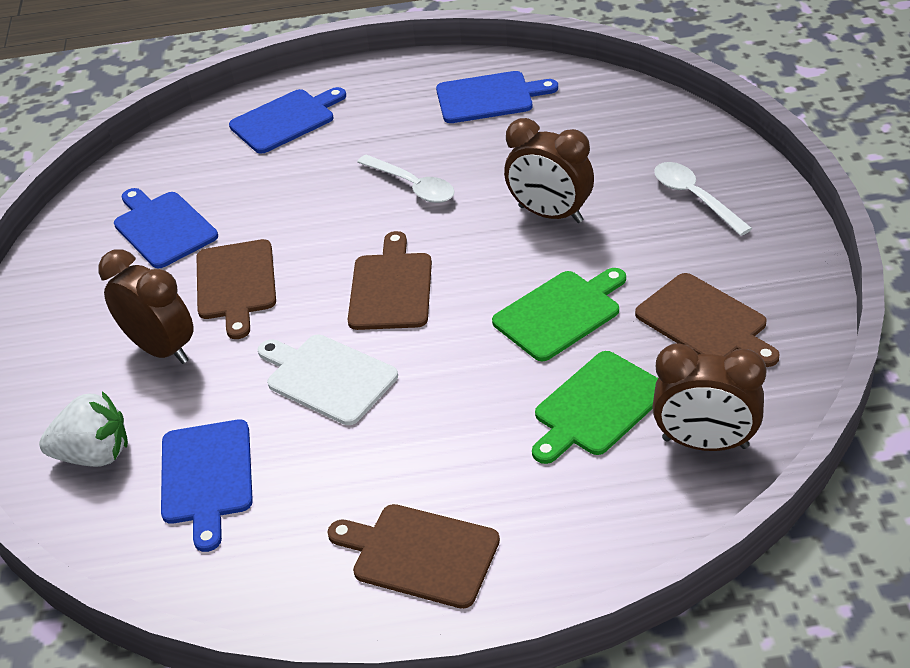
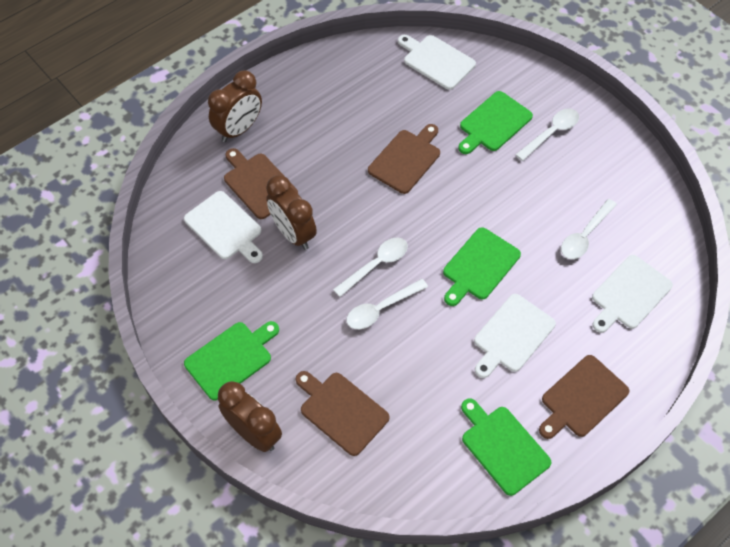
blue cutting board: [114,188,218,268] [161,419,253,552] [229,87,346,153] [436,71,558,123] = 4 -> none = 0
green cutting board: [492,268,626,361] [532,351,658,464] = 2 -> [184,321,279,401] [443,227,521,306] [458,91,533,154] [461,398,552,496] = 4
white cutting board: [258,335,398,425] = 1 -> [184,191,263,263] [398,35,476,90] [474,294,556,378] [592,255,673,333] = 4
white spoon: [357,155,455,203] [654,162,752,236] = 2 -> [333,238,408,297] [346,279,428,329] [516,108,579,161] [561,199,617,259] = 4
white strawberry: [39,391,128,467] = 1 -> none = 0

